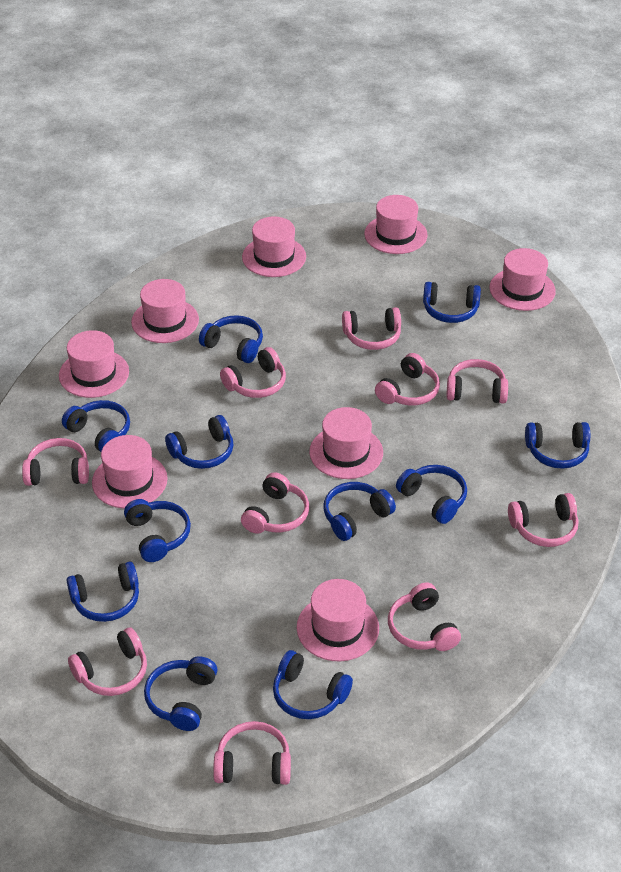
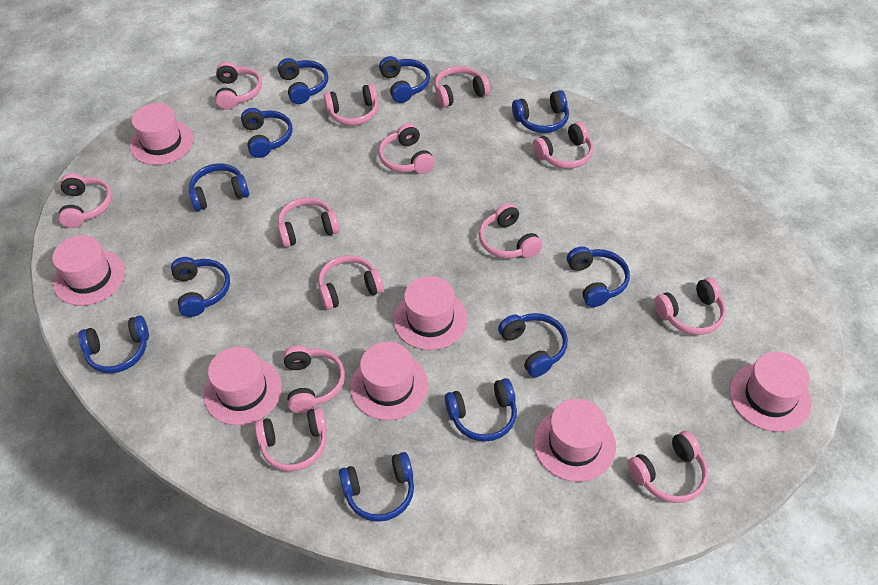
pink hat: [59,330,129,398] [92,435,168,508] [131,279,199,343] [242,216,306,277] [297,579,379,661] [309,407,383,479] [364,195,428,254] [489,248,556,311] = 8 -> [52,235,125,306] [130,103,194,165] [203,347,282,425] [350,342,428,420] [394,276,468,350] [534,399,616,482] [730,352,812,432] = 7
pink headphones: [22,438,89,486] [68,627,147,696] [213,721,291,785] [220,347,286,398] [241,472,309,534] [342,307,401,350] [375,353,440,406] [388,582,461,651] [446,359,508,404] [508,493,578,547] = 10 -> [58,173,112,228] [215,62,262,110] [255,407,327,472] [278,197,340,247] [283,345,345,413] [318,255,384,310] [324,84,378,125] [378,123,435,174] [434,66,490,108] [479,203,542,258] [533,122,593,169] [627,431,708,503] [654,278,726,335] = 13

